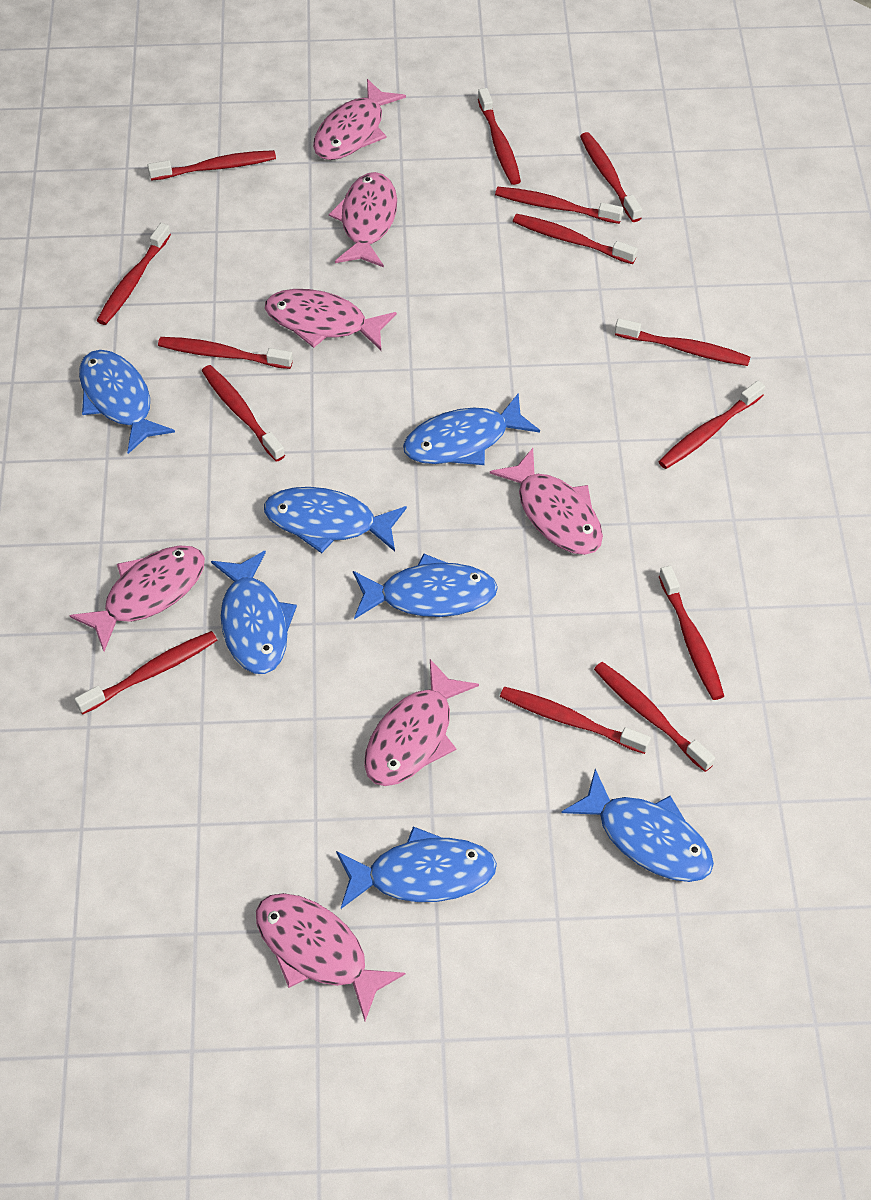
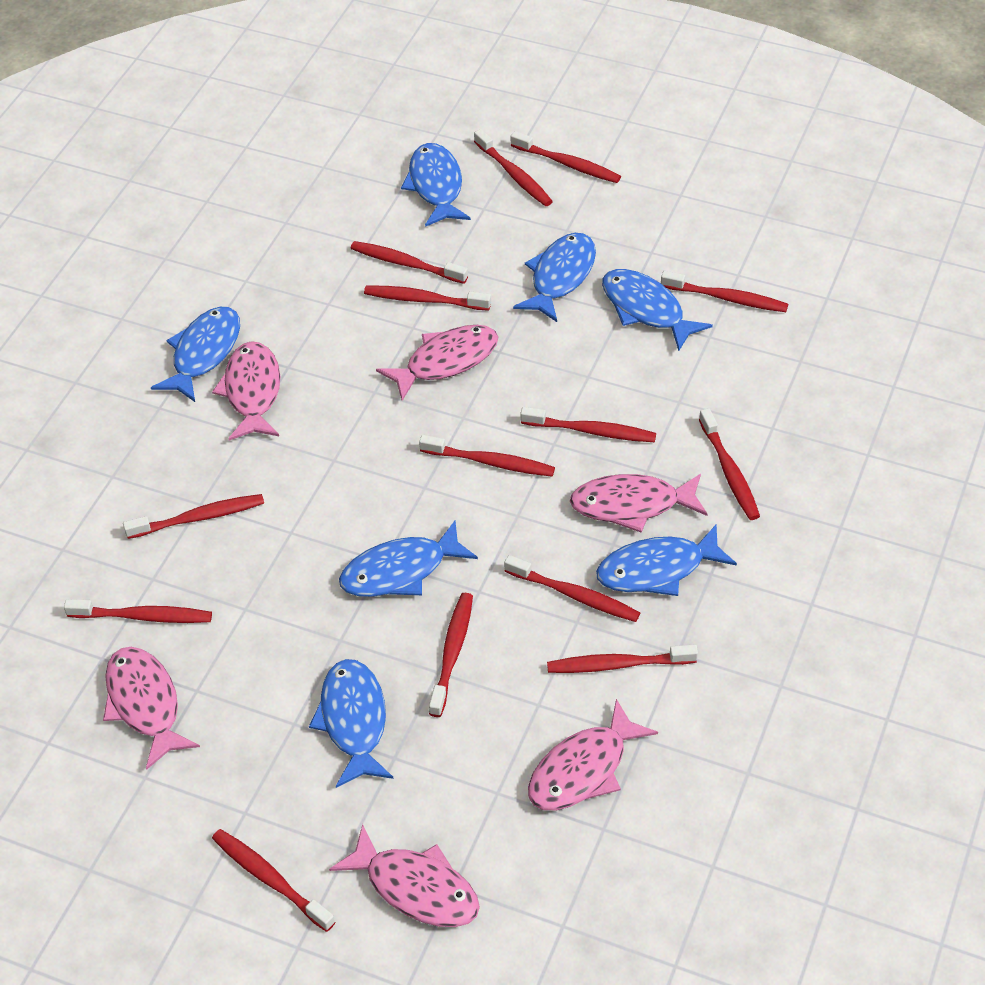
pink fish: [69,545,205,652] [256,893,405,1021] [265,289,397,350] [313,79,406,160] [329,172,397,267] [364,659,479,786] [490,448,603,555] = 7 -> [103,647,200,770] [212,341,280,440] [329,824,480,927] [376,325,498,401] [528,699,658,810] [570,474,707,533] = 6

